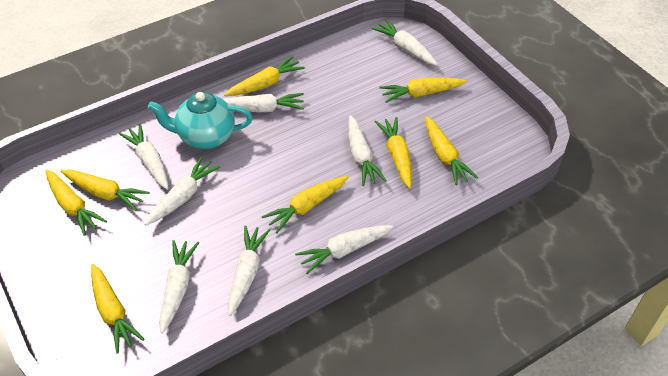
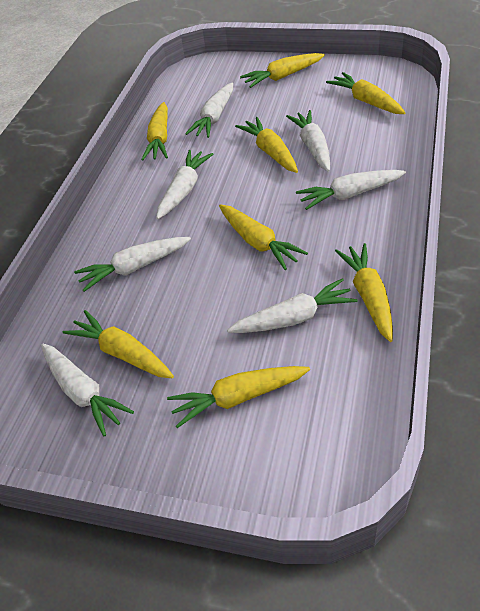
turquoise teapot: [148,92,253,149] = 1 -> none = 0
white carrot: [119,124,169,190] [144,156,220,226] [159,240,199,334] [223,93,304,112] [227,225,270,316] [295,225,394,274] [348,115,387,186] [372,19,438,66] = 8 -> [41,344,134,437] [74,237,191,292] [156,150,213,219] [185,83,233,138] [227,278,358,333] [286,110,330,172] [296,170,406,210] = 7

